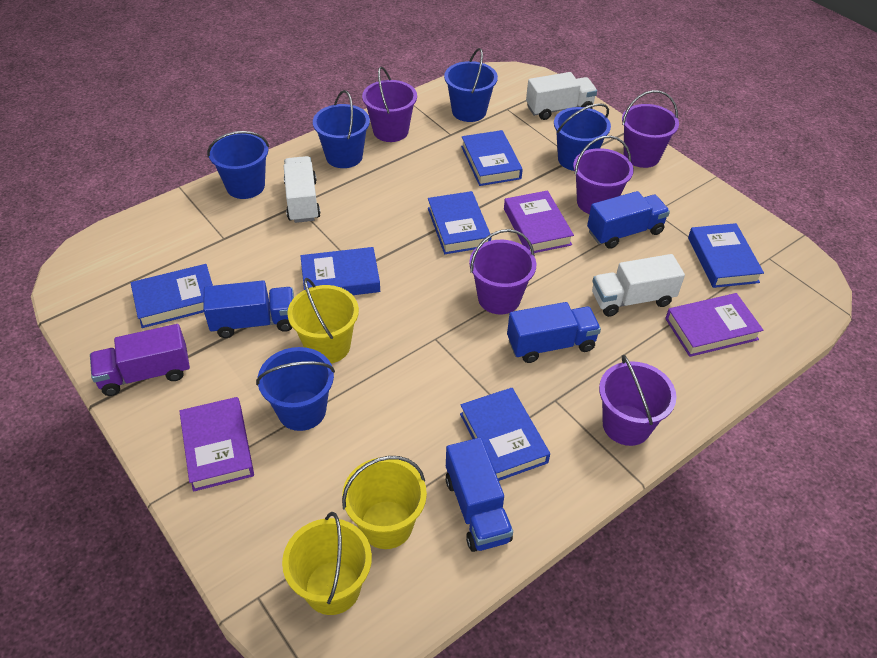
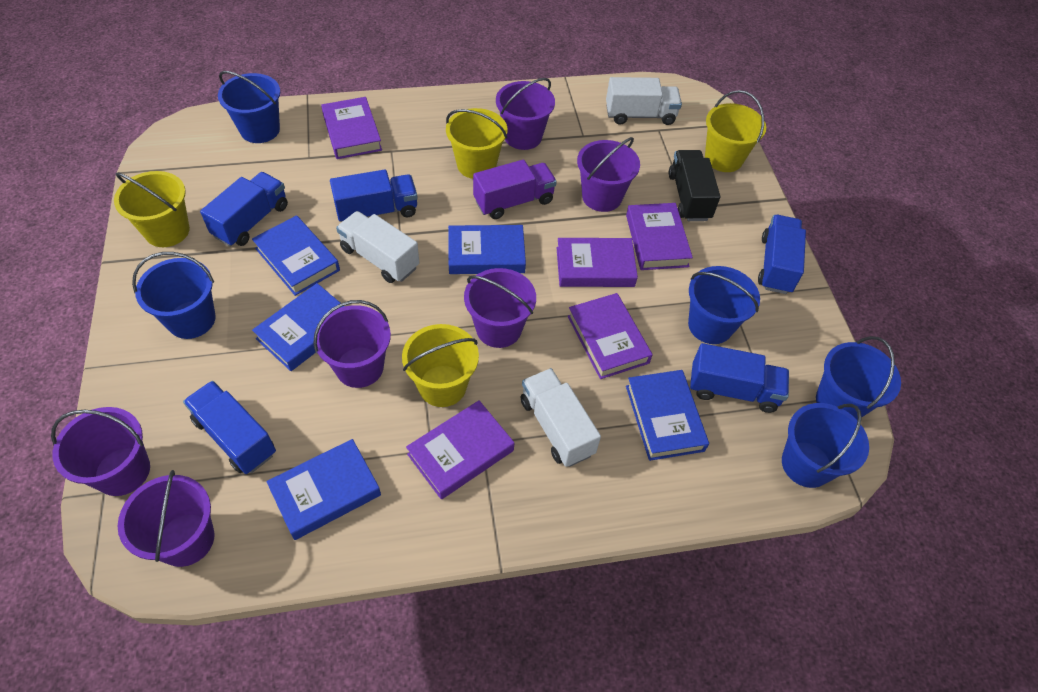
black truck: none = 0 -> [669,150,720,221] = 1
blue book: [131,264,213,328] [301,247,380,295] [428,191,491,254] [460,388,550,481] [461,130,523,186] [688,223,764,288] = 6 -> [252,215,340,296] [252,283,345,371] [266,439,381,540] [448,225,526,274] [626,370,709,461] = 5
blue truck: [203,280,294,338] [446,438,513,552] [507,302,601,363] [587,191,670,249] = 4 -> [183,381,276,474] [200,172,288,247] [330,169,418,222] [690,343,789,413] [758,215,806,294] = 5
purple book: [179,397,254,492] [504,190,574,253] [665,293,763,357] = 3 -> [321,97,382,159] [406,400,514,499] [556,238,638,287] [568,293,653,379] [626,203,693,270] = 5
purple bucket: [362,66,417,142] [469,229,536,314] [573,135,634,214] [599,355,677,446] [622,90,679,168] = 5 -> [51,407,150,496] [118,470,214,567] [313,300,391,388] [464,268,536,348] [496,78,555,150] [577,137,640,212] = 6
yellow bucket: [282,512,372,615] [287,278,359,363] [342,456,427,549] = 3 -> [114,171,190,247] [402,324,479,407] [446,108,507,179] [705,90,766,172] = 4

